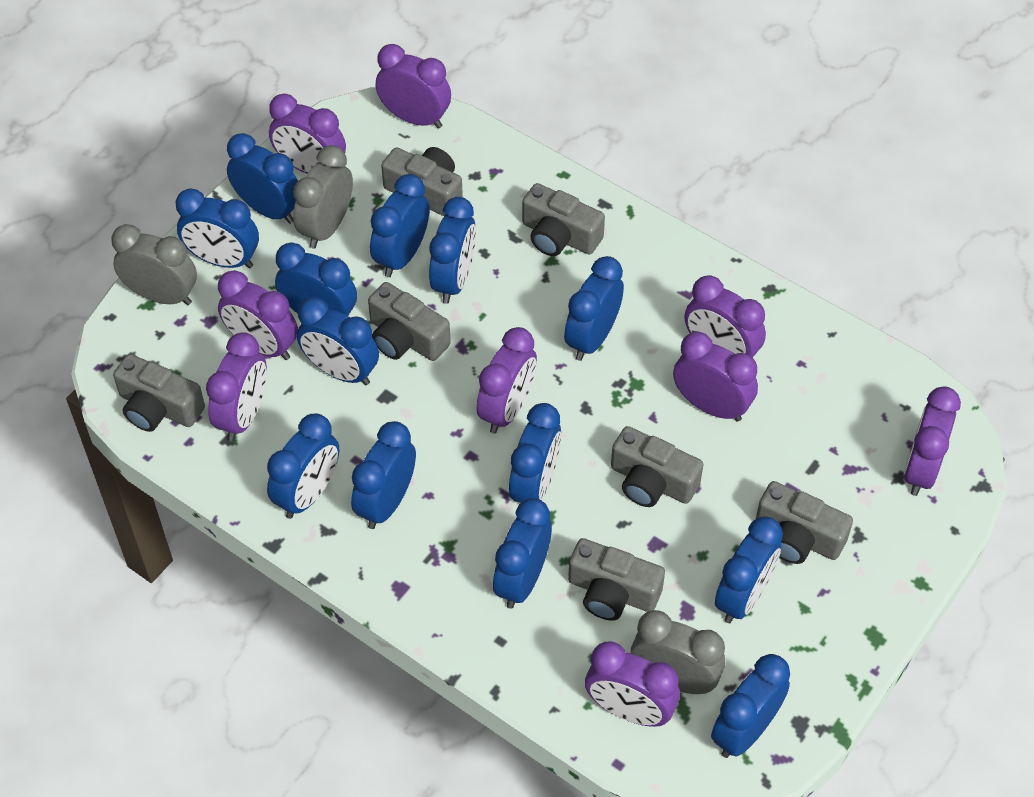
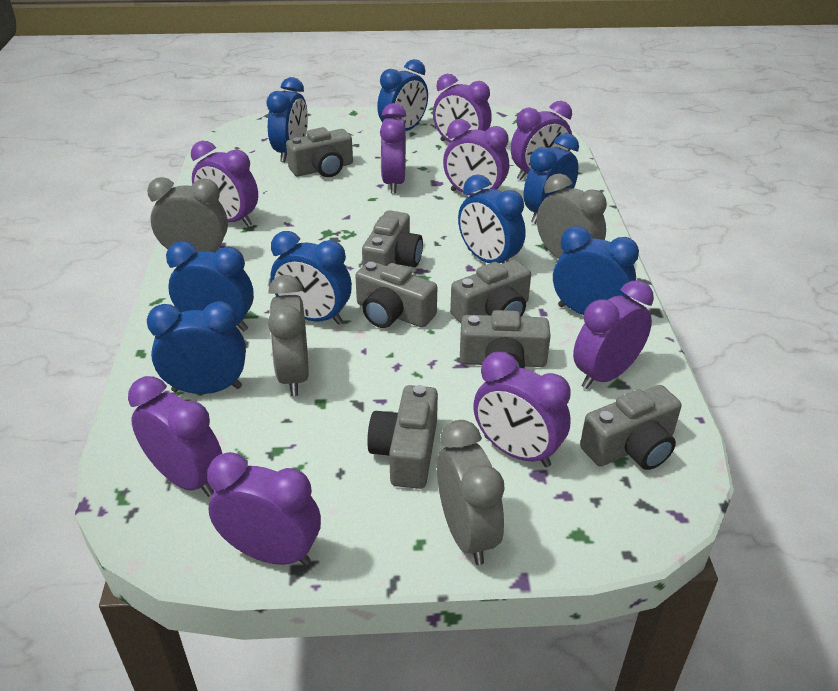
blue clock: [175,189,259,268] [227,133,298,224] [267,414,339,519] [275,242,357,316] [297,297,379,385] [351,421,416,529] [370,174,429,277] [429,197,476,304] [493,498,552,609] [509,403,561,503] [564,256,624,361] [711,654,790,758] [715,517,783,623] = 13 -> [147,301,246,394] [166,241,254,332] [266,77,308,162] [270,231,352,325] [377,59,428,131] [458,174,526,264] [524,133,579,224] [553,226,639,315] = 8
grey clock: [111,224,197,305] [293,145,353,249] [631,610,725,694] = 3 -> [147,177,228,253] [268,275,309,396] [437,420,505,565] [537,173,607,259] = 4

